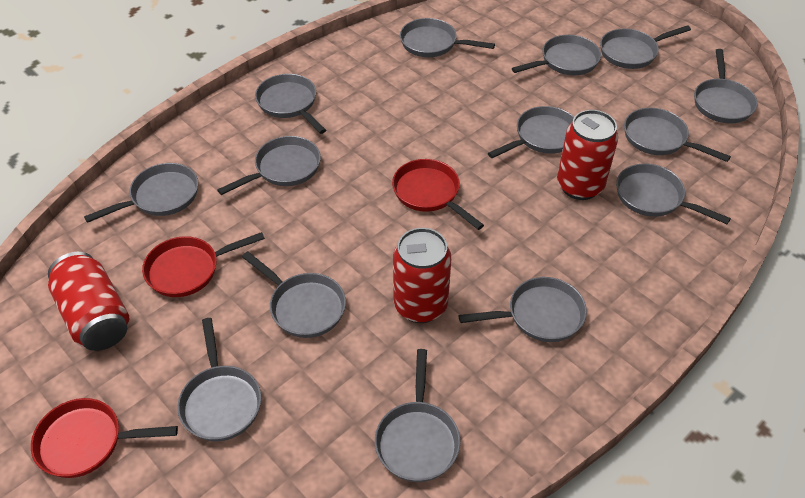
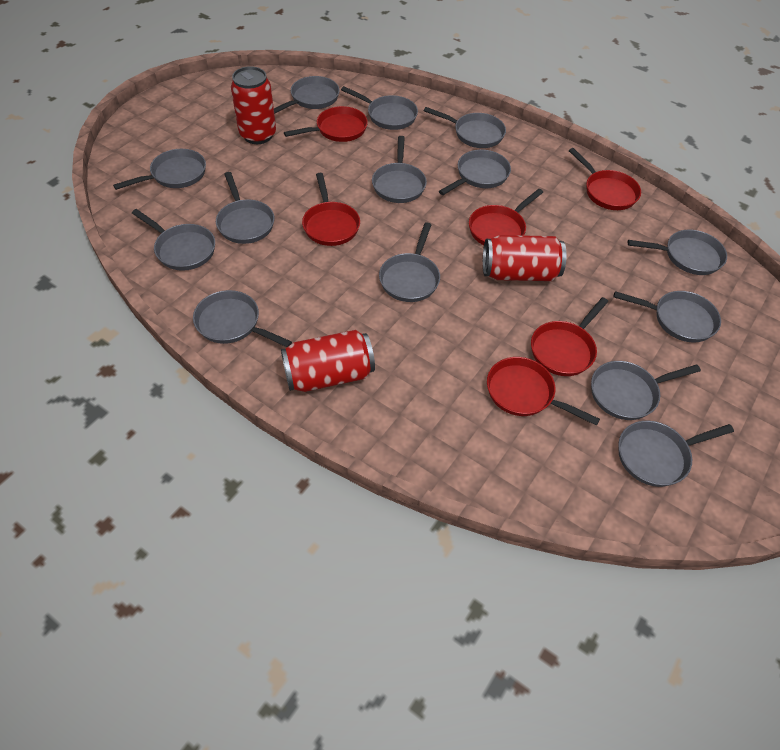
red pan: [31,398,178,478] [142,232,265,297] [392,159,484,230] = 3 -> [284,106,368,142] [302,173,360,246] [469,189,543,245] [487,357,600,426] [531,297,608,376] [569,148,641,210] = 6

